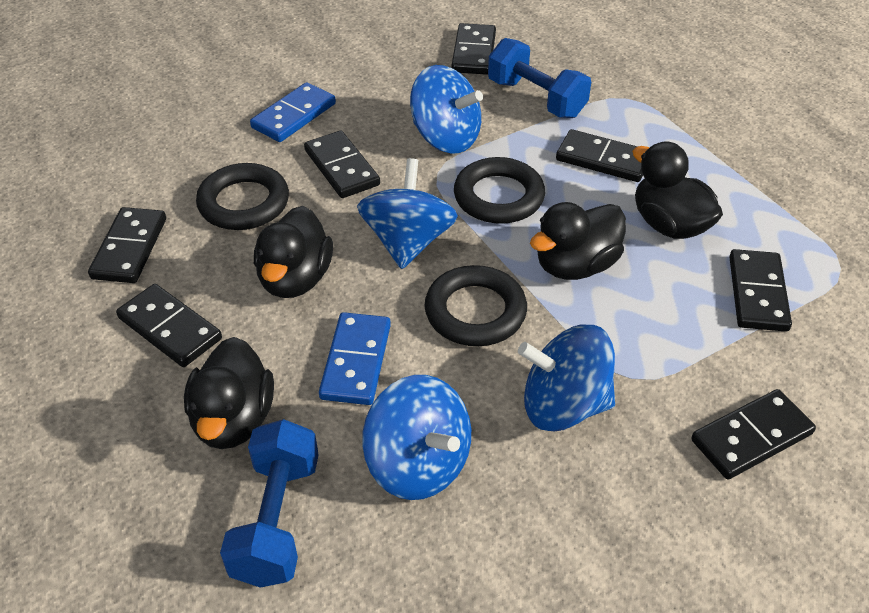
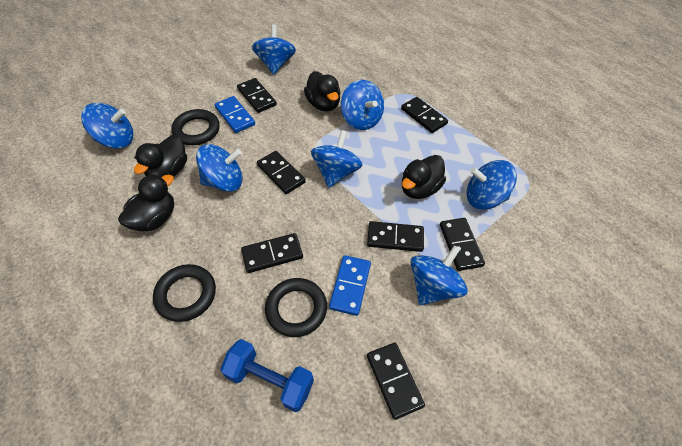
blue dumbbell: [220,419,319,588] [488,38,591,118] = 2 -> [221,339,314,412] = 1
blue spinning top: [357,158,458,269] [362,375,471,500] [410,65,483,153] [518,325,615,431] = 4 -> [81,103,133,149] [196,144,242,192] [252,24,296,75] [311,130,363,188] [341,80,384,130] [411,245,468,305] [467,160,517,210] = 7

